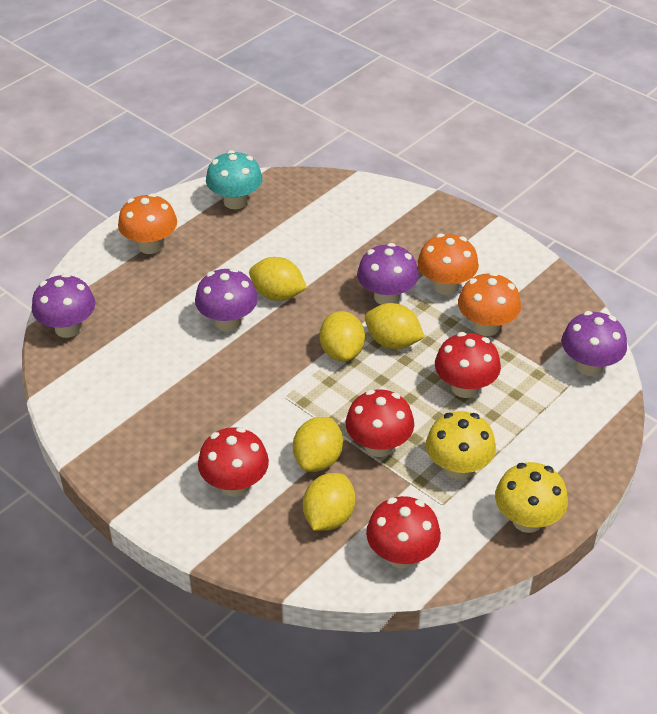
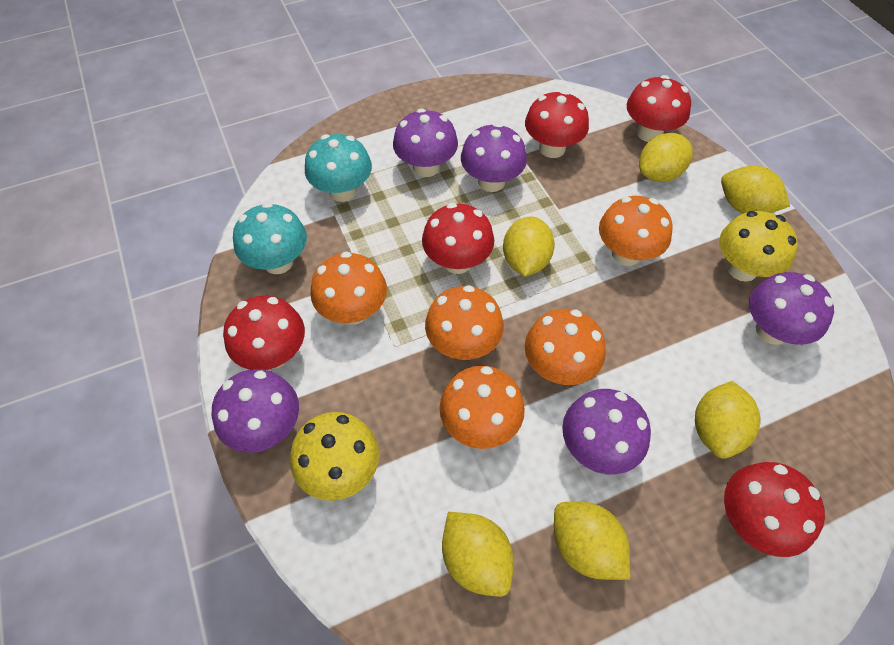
orange mushroom: [118,193,177,254] [418,233,479,295] [458,272,521,336] = 3 -> [310,251,387,325] [425,285,504,360] [439,366,525,449] [525,309,606,385] [599,196,673,266] = 5
purple mushroom: [32,273,95,338] [195,268,258,331] [357,243,419,305] [562,311,627,376] = 4 -> [212,369,299,453] [393,109,458,177] [461,123,527,192] [562,389,651,474] [749,272,834,345] = 5
red mushroom: [198,427,269,497] [346,389,414,457] [366,496,441,568] [435,332,501,398] = 4 -> [223,296,305,370] [422,203,494,274] [525,91,589,158] [627,75,691,142] [724,462,825,557] = 5
turquoise mushroom: [206,150,263,209] = 1 -> [233,202,307,274] [305,134,372,202] = 2
yellow lemon: [249,257,307,301] [293,417,343,472] [303,473,355,531] [319,311,365,361] [365,303,425,349] = 5 -> [442,512,514,597] [503,216,555,277] [554,501,630,580] [639,133,693,182] [695,381,761,459] [721,166,790,213] = 6

